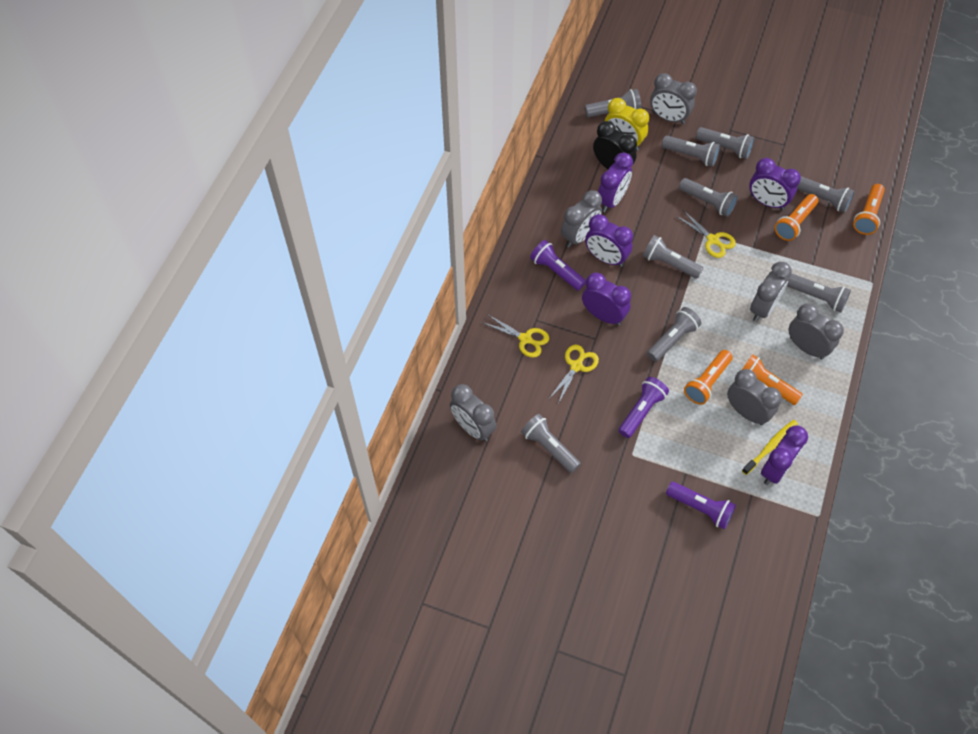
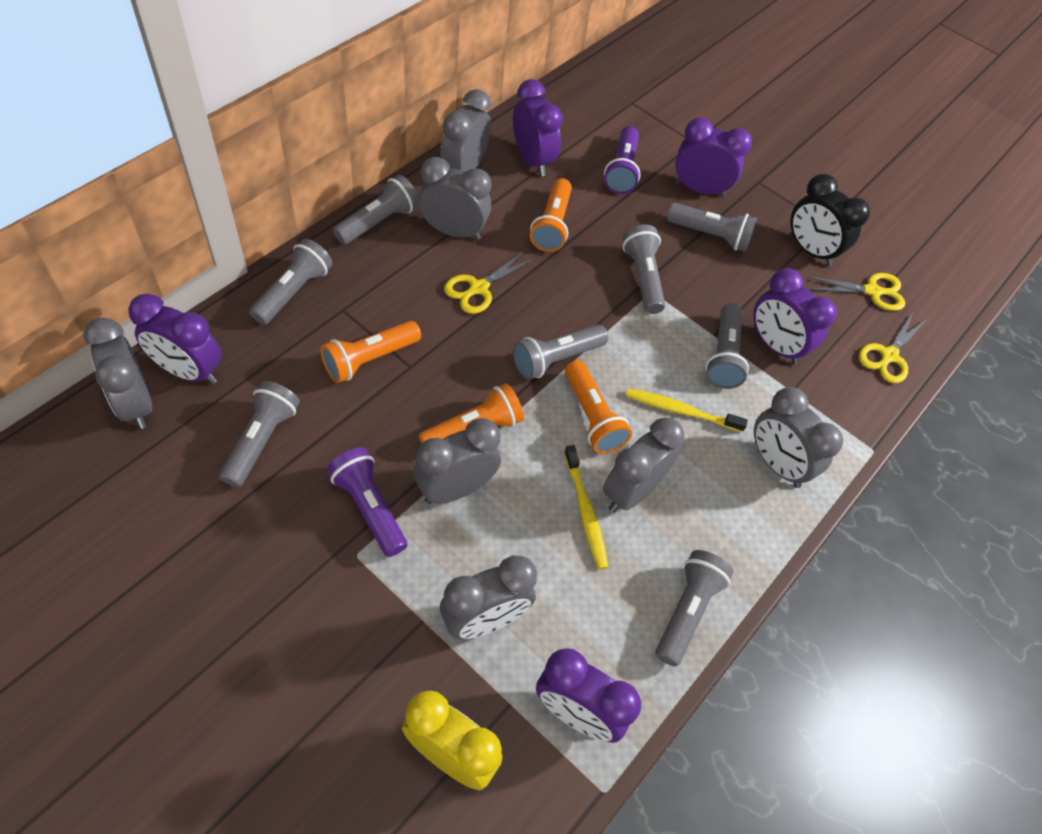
grey clock: [450,384,496,442] [561,190,602,248] [650,73,697,124] [727,369,782,425] [750,262,792,322] [789,303,844,359] = 6 -> [84,317,152,429] [414,418,501,504] [419,157,491,240] [440,89,491,172] [440,555,537,639] [603,417,684,512] [754,387,843,488] = 7
grey flashlight: [521,414,581,473] [585,89,641,117] [643,235,703,279] [647,307,701,362] [662,136,720,167] [679,178,738,217] [696,127,754,159] [787,274,851,313] [797,176,855,213] = 9 -> [219,381,300,488] [249,239,332,325] [333,175,419,245] [513,324,608,380] [622,224,665,314] [655,550,734,667] [667,203,757,252] [706,303,749,389] = 8
purple flashlight: [530,240,586,291] [618,377,669,438] [666,482,736,529] = 3 -> [327,447,407,557] [604,126,641,194] = 2
yellow toothbrush: [742,420,798,475] = 1 -> [564,445,608,570] [626,388,748,432] = 2

